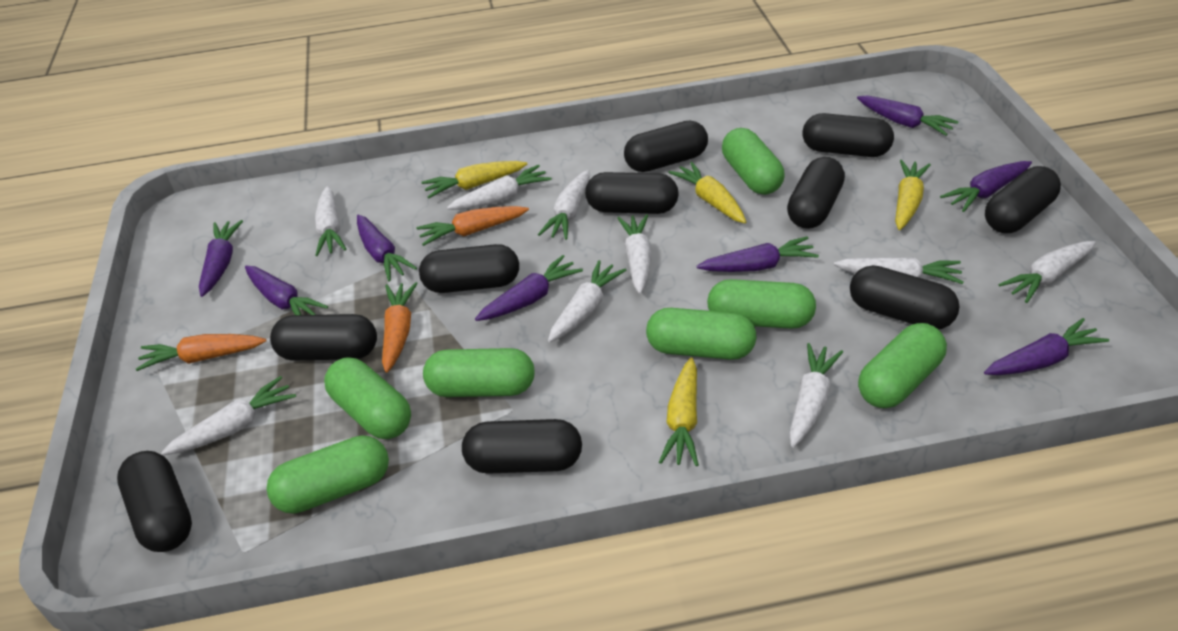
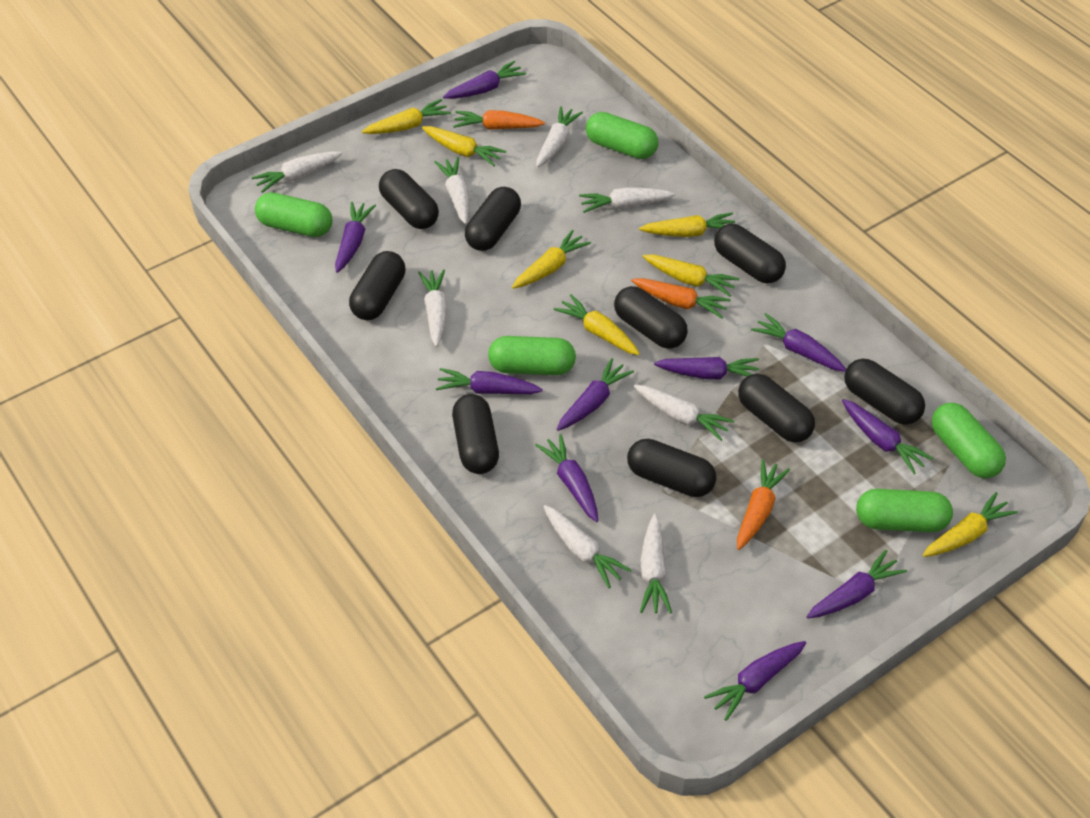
black capsule: [117,451,192,552] [270,314,377,360] [419,244,519,293] [462,419,582,474] [585,172,679,214] [624,121,708,172] [787,157,845,229] [803,113,894,157] [850,265,960,329] [985,166,1061,233] = 10 -> [349,251,405,320] [379,169,439,229] [452,394,499,474] [465,187,521,251] [614,286,688,349] [627,439,716,497] [714,224,786,284] [738,374,815,443] [844,359,925,425] = 9
green capsule: [266,435,389,514] [324,357,411,439] [423,348,535,397] [646,308,756,360] [707,279,816,329] [722,128,785,195] [858,323,947,408] = 7 -> [255,192,332,237] [488,336,576,375] [586,112,658,159] [856,489,953,532] [931,403,1006,478] = 5
purple carrot: [199,220,243,297] [245,265,328,315] [357,215,417,281] [475,255,583,321] [696,236,819,272] [857,96,959,136] [940,161,1032,212] [984,318,1109,375] = 8 -> [335,202,376,273] [436,368,543,394] [443,61,526,99] [535,434,598,522] [557,358,634,431] [654,357,759,380] [704,641,806,721] [751,313,846,372] [807,550,907,619] [842,399,933,474] = 10
white carrot: [161,376,296,455] [315,186,346,256] [447,165,552,210] [538,170,590,240] [548,260,626,343] [618,214,652,294] [789,343,843,448] [834,257,964,284] [999,241,1096,303] = 9 -> [251,152,343,193] [418,269,447,347] [435,157,469,225] [536,106,583,168] [543,505,631,588] [579,187,675,213] [633,385,734,441] [640,513,672,613] = 8
yellow carrot: [421,161,528,198] [659,357,699,466] [669,162,746,223] [895,160,931,230] = 4 -> [362,99,451,134] [422,126,506,166] [512,230,591,289] [554,294,640,355] [639,212,735,237] [642,255,740,297] [923,492,1018,557] = 7

